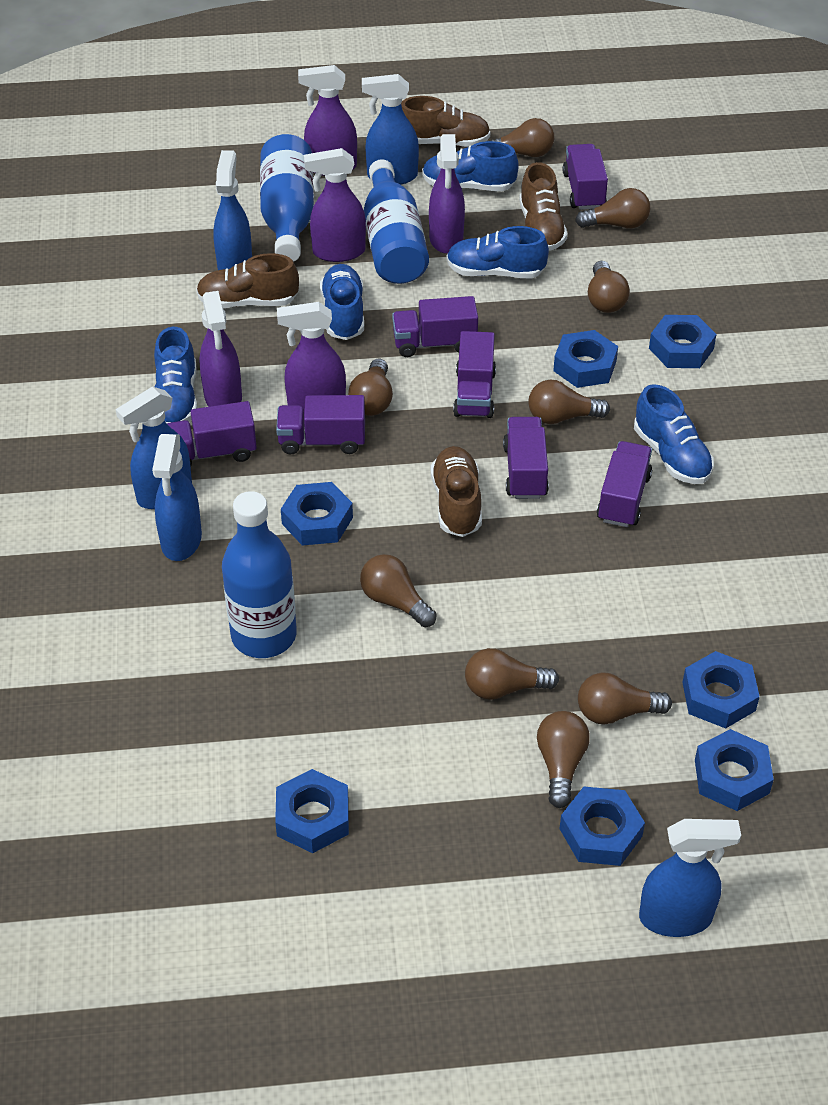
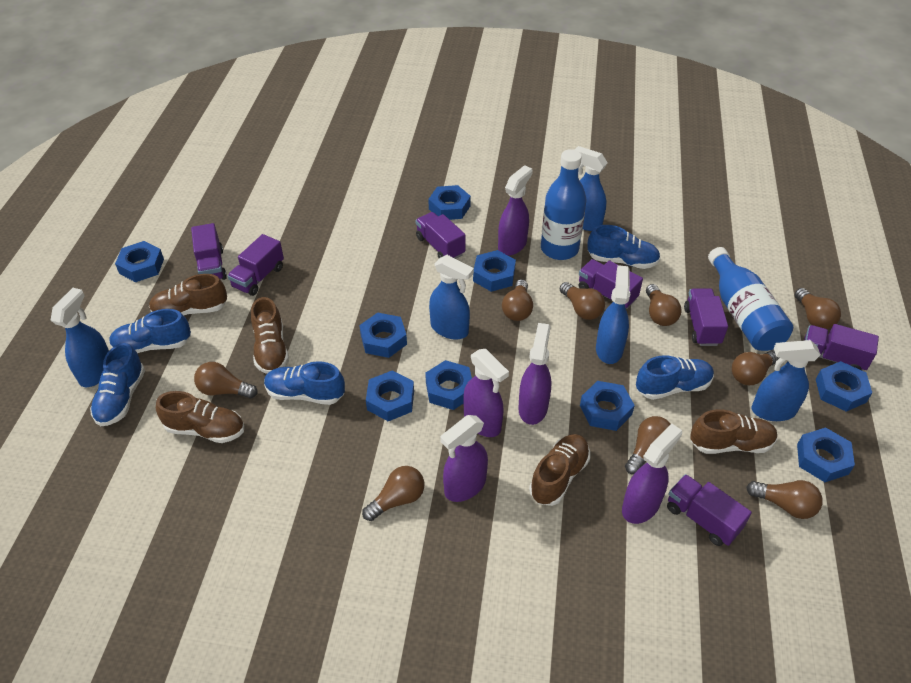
blue bottle: [222,491,297,658] [260,134,314,262] [364,159,429,284] = 3 -> [541,149,586,260] [708,247,793,351] = 2
blue nut: [275,769,349,853] [281,482,353,546] [553,330,618,388] [559,787,645,866] [649,315,716,368] [682,651,760,728] [695,729,774,811] = 7 -> [115,241,164,282] [359,313,407,358] [366,370,414,421] [425,360,472,410] [428,185,471,220] [473,250,516,292] [580,381,635,431] [797,427,855,482] [816,361,872,412] = 9
brown shoe: [196,253,299,308] [401,96,490,147] [431,446,482,537] [519,162,567,251] = 4 -> [149,274,227,315] [156,391,244,443] [251,297,289,374] [529,434,590,506] [690,409,778,454] = 5

